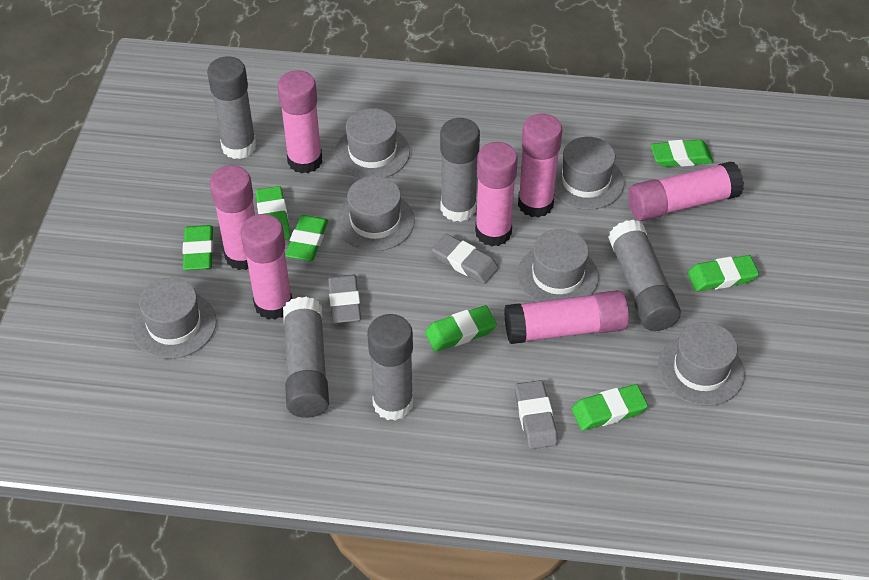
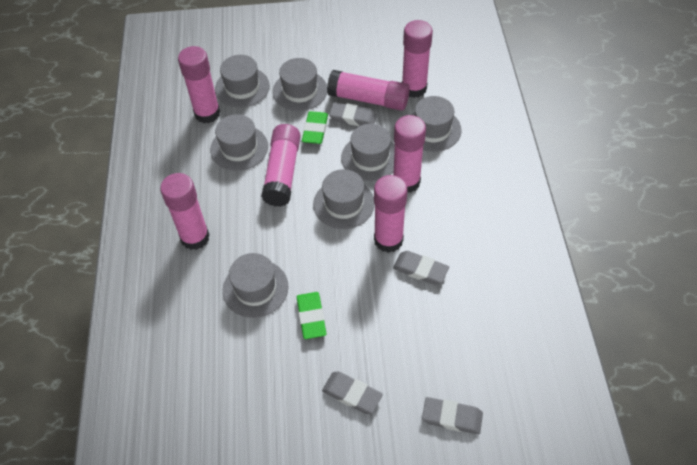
green eraser: [182,225,213,270] [256,186,290,239] [285,215,328,261] [425,305,497,352] [571,384,648,431] [651,140,713,167] [687,255,759,292] = 7 -> [297,292,327,339] [302,111,328,144] = 2
grey eraser: [328,275,361,323] [432,234,499,284] [514,380,558,449] = 3 -> [322,372,383,414] [329,102,377,126] [393,251,449,285] [422,397,483,435] = 4
grey glue stick: [207,56,257,159] [283,297,329,418] [367,314,413,421] [440,118,480,222] [608,220,681,331] = 5 -> none = 0
grey hat: [132,278,217,359] [335,108,410,179] [336,176,415,251] [517,229,599,302] [554,137,624,210] [658,322,745,406] = 6 -> [210,114,268,171] [215,55,270,108] [223,253,289,318] [273,58,327,111] [313,169,375,229] [341,124,395,181] [411,96,462,152] = 7

